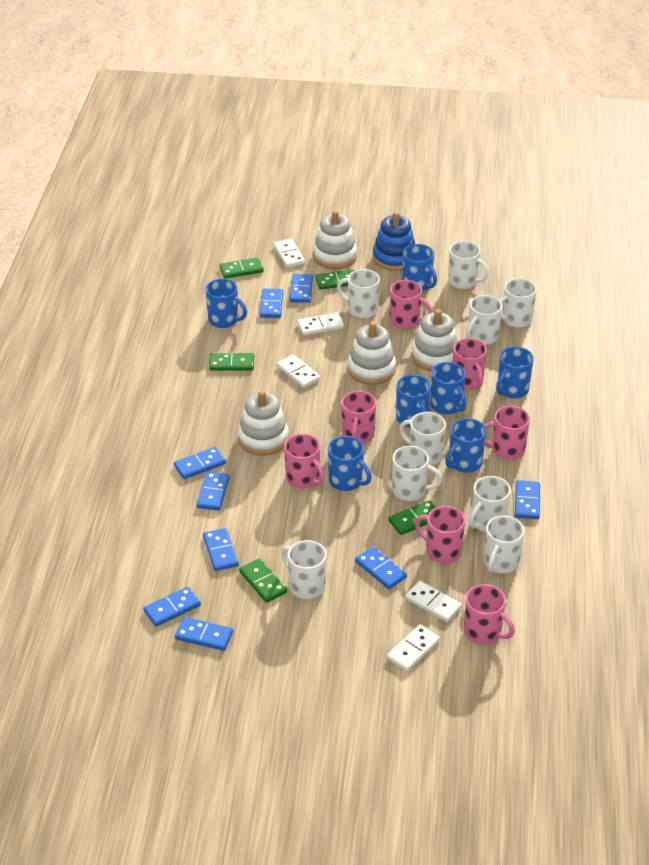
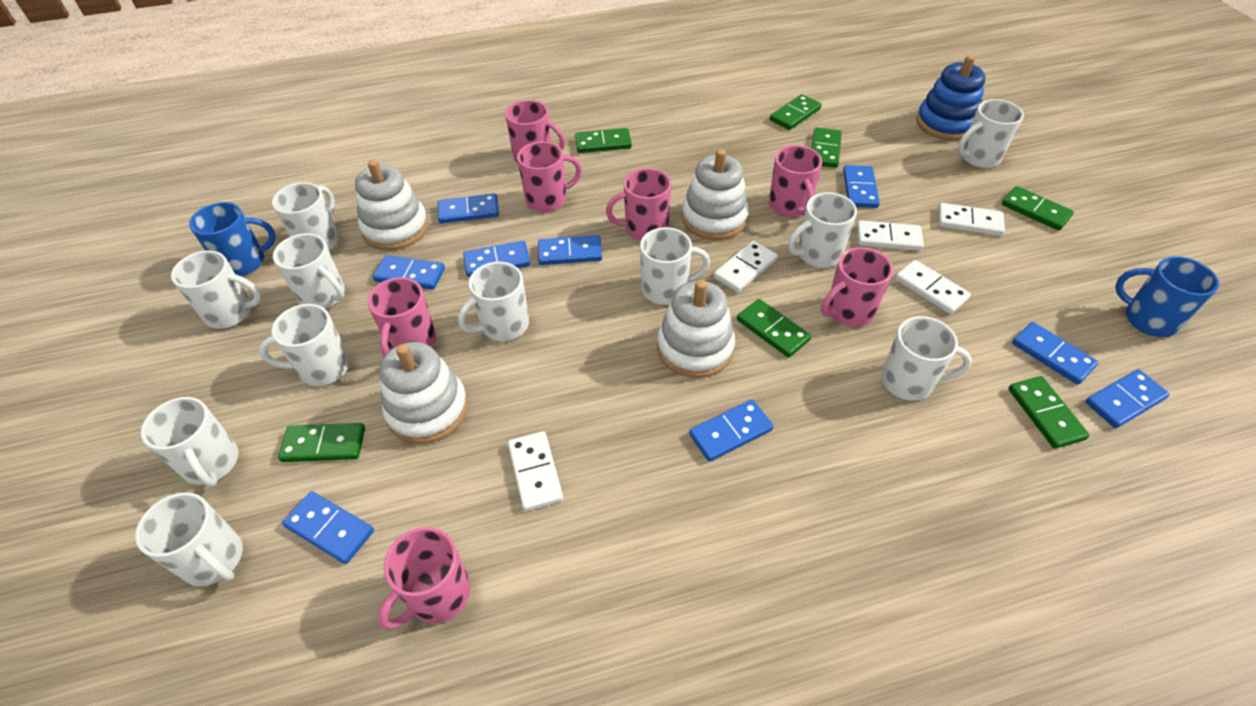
blue mug: [206,279,247,328] [328,436,372,491] [396,375,431,427] [403,244,437,292] [430,362,467,414] [445,418,486,473] [496,347,534,398] = 7 -> [189,202,276,276] [1115,256,1219,337] = 2
green domino: [209,353,254,371] [220,258,264,279] [239,558,287,603] [315,269,355,290] [388,500,436,535] = 5 -> [278,423,365,462] [575,128,632,153] [737,299,811,358] [770,94,822,130] [811,128,842,168] [1002,186,1074,230] [1008,376,1090,449] = 7
white mug: [282,540,327,599] [337,269,380,318] [392,446,442,501] [399,412,446,466] [448,241,489,289] [466,295,502,345] [469,476,511,532] [484,515,524,574] [499,278,537,328] = 9 -> [135,492,243,586] [141,397,238,487] [171,250,261,329] [259,304,350,386] [272,182,339,251] [273,233,345,309] [458,262,529,341] [640,227,710,305] [788,192,857,268] [881,316,972,401] [958,99,1024,168] = 11

